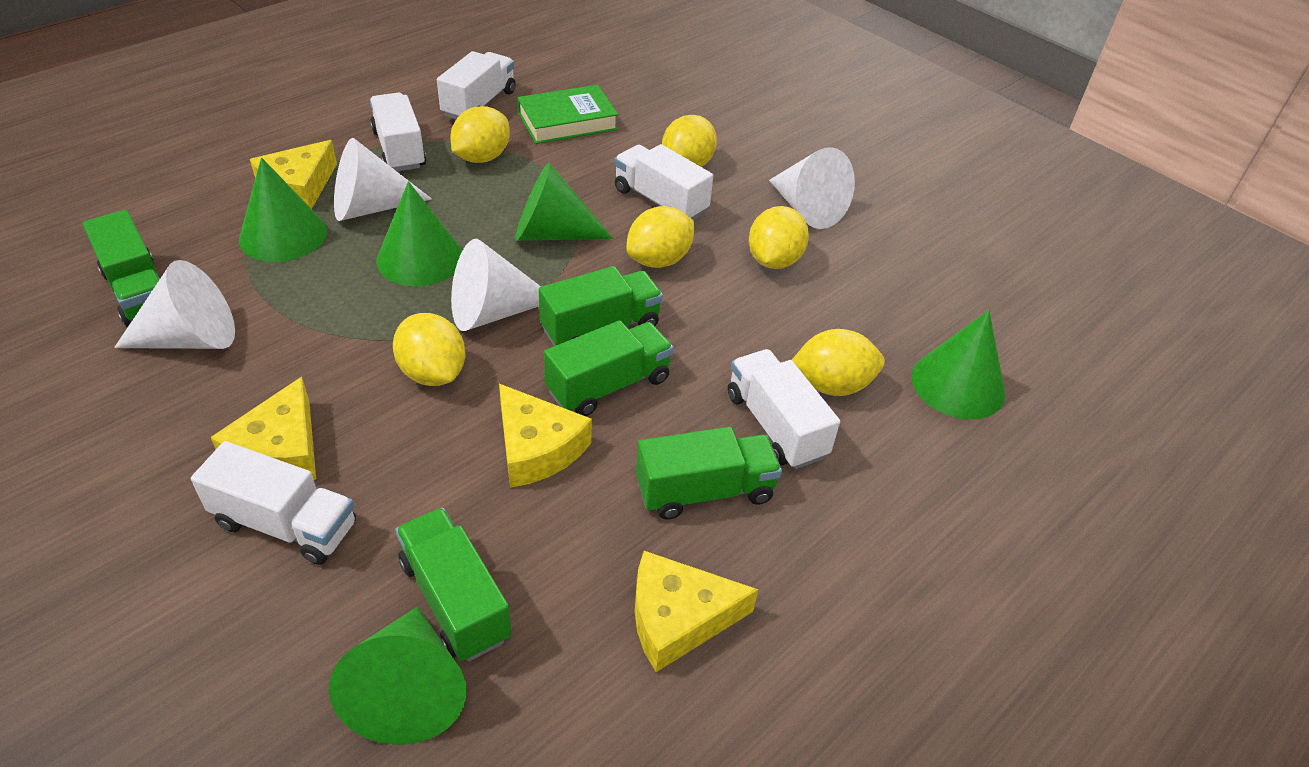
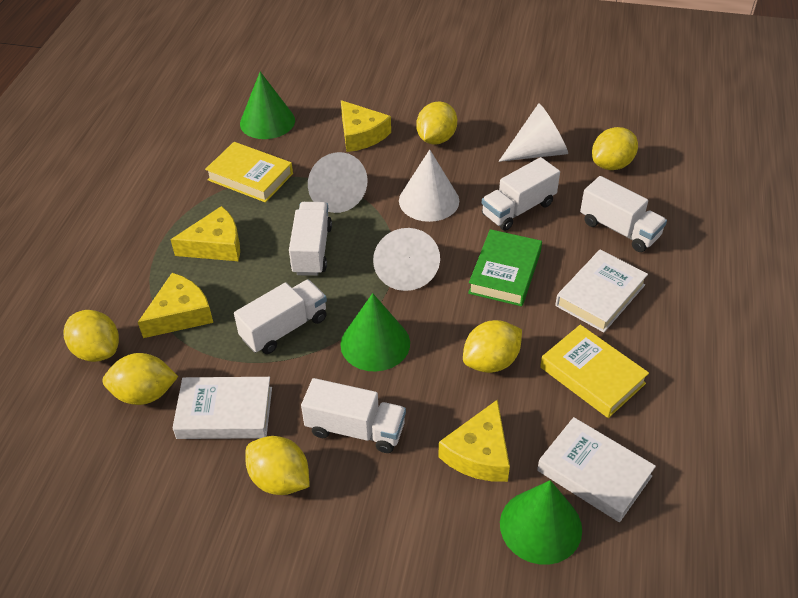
green cone: [239,157,327,262] [329,606,467,745] [377,181,462,286] [515,163,613,241] [911,310,1006,419] = 5 -> [240,72,295,139] [340,293,410,371] [500,480,582,565] = 3
green truck: [83,210,160,327] [395,508,512,662] [539,266,663,346] [544,320,673,416] [636,427,782,520] = 5 -> none = 0
white book: none = 0 -> [172,377,272,439] [537,417,656,522] [555,250,648,333] = 3
yellow book: none = 0 -> [205,142,293,203] [540,325,649,418] = 2

